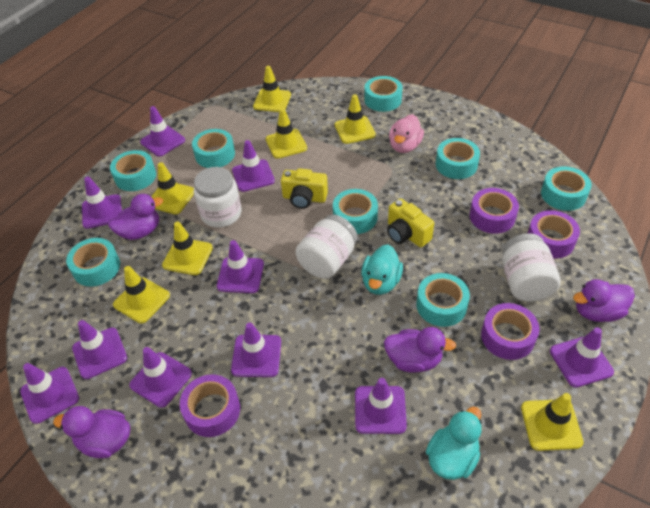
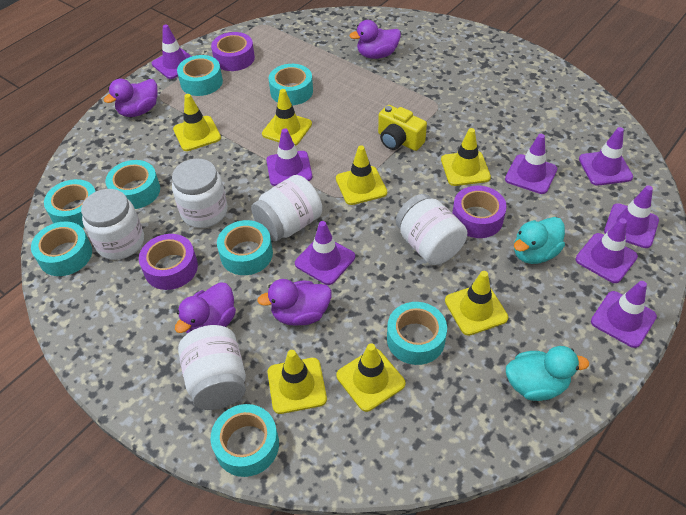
pink duck: [389,114,424,153] = 1 -> none = 0
purple tape: [180,374,240,437] [470,188,519,234] [481,303,539,360] [527,210,580,258] = 4 -> [139,234,198,290] [211,32,255,71] [452,186,507,238] = 3
purple traffic cone: [20,363,79,424] [72,320,127,379] [82,177,122,229] [129,347,192,408] [140,106,185,157] [217,240,264,293] [231,322,281,377] [232,140,275,192] [355,378,407,434] [550,328,614,388] = 10 -> [152,24,192,79] [266,128,312,186] [295,221,355,285] [505,134,557,194] [575,218,638,283] [579,127,633,186] [591,281,657,348] [604,185,659,248] = 8
white jar: [194,167,241,228] [295,215,358,279] [502,233,561,302] = 3 -> [81,189,144,260] [172,159,228,228] [178,325,246,410] [251,175,322,241] [396,194,467,265] = 5
yellow camera: [281,168,328,209] [387,198,434,247] = 2 -> [378,105,427,151] = 1

